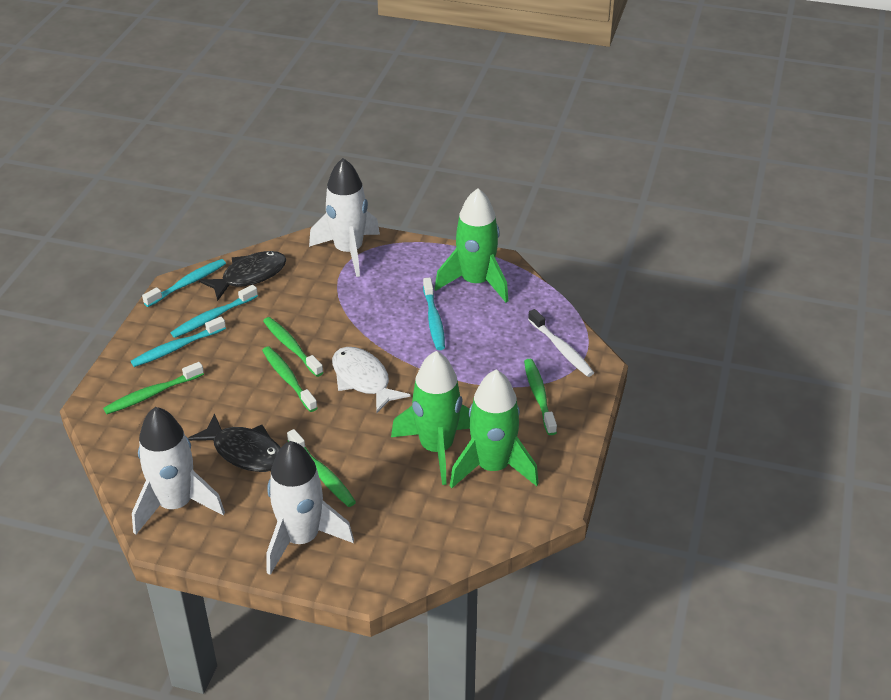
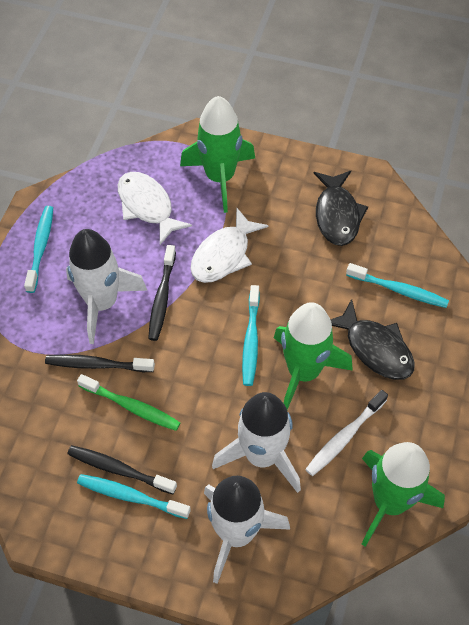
black toothbrush: none = 0 -> [45,354,155,372] [67,445,177,494] [148,245,176,341] = 3
green toothbrush: [103,362,204,414] [262,346,318,412] [263,317,324,377] [287,429,356,507] [524,359,557,435] = 5 -> [77,374,181,431] = 1
white fish: [332,347,411,413] = 1 -> [118,172,192,245] [190,208,269,283] = 2

